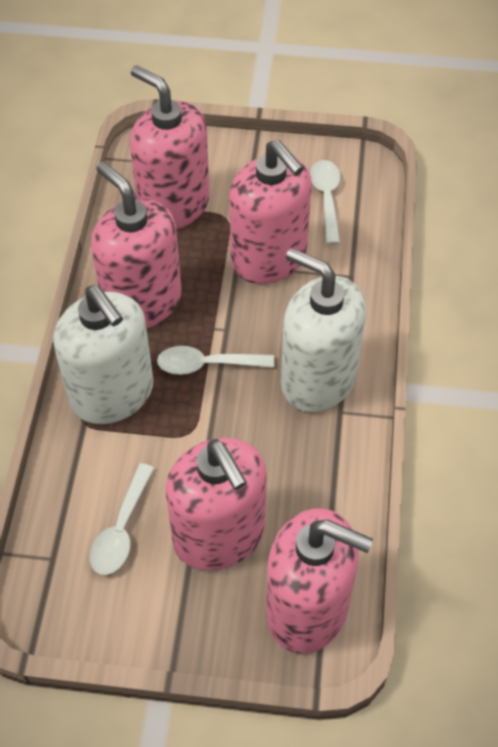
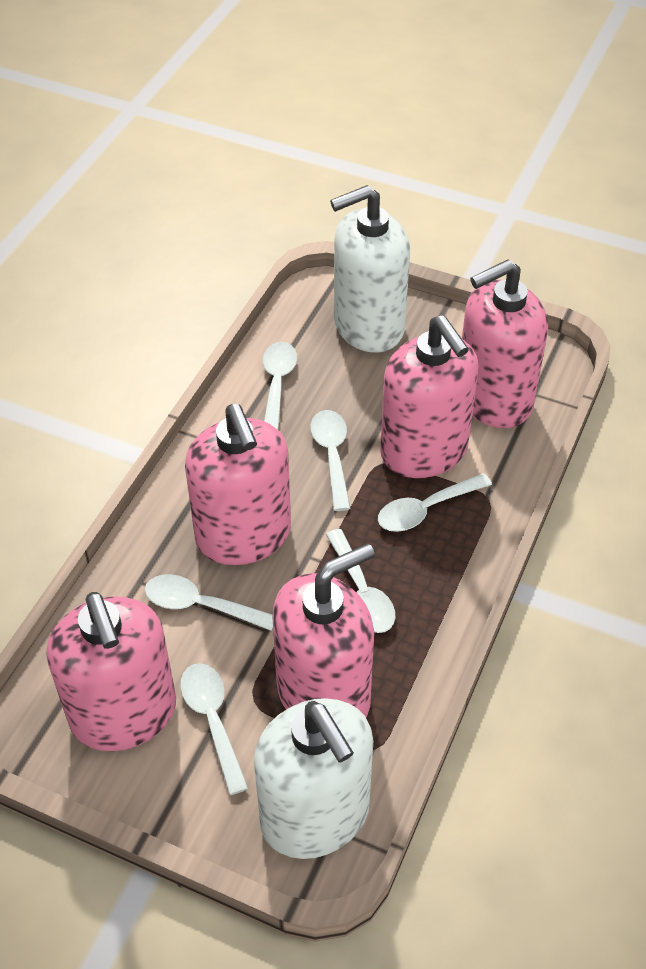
white spoon: [90,463,154,575] [157,346,274,375] [310,160,341,245] = 3 -> [145,574,273,631] [180,663,249,795] [263,342,297,430] [311,410,351,511] [326,529,396,633] [378,473,492,532] = 6

